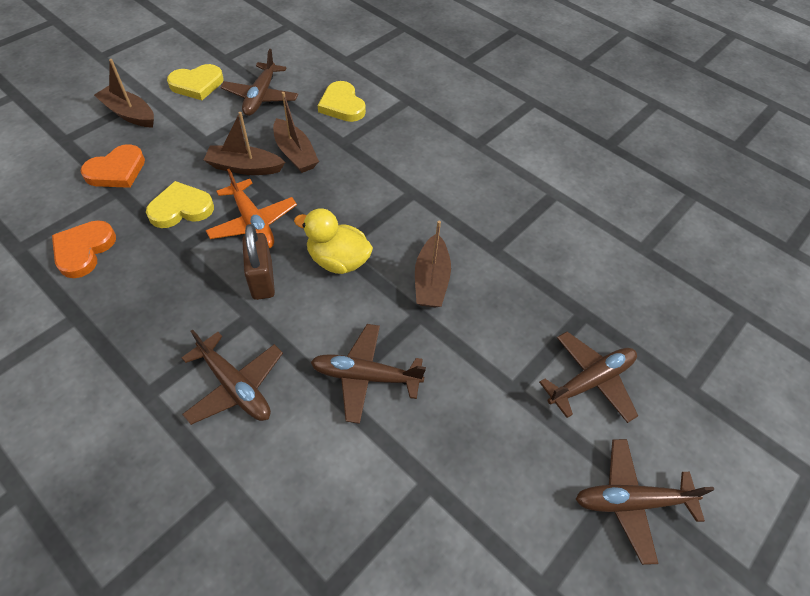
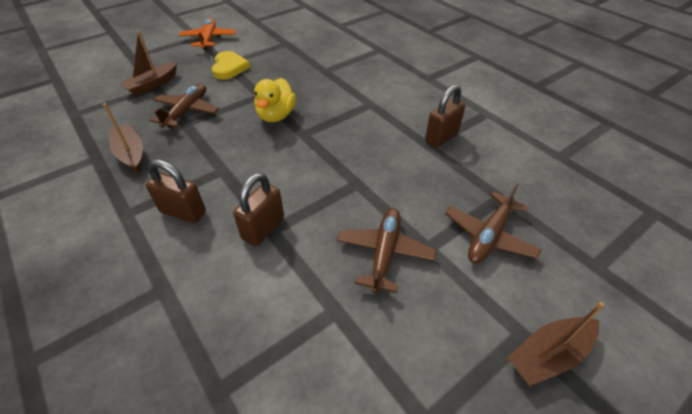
brown boat: [94,59,154,128] [204,112,285,175] [273,92,319,173] [415,221,451,307] = 4 -> [103,103,143,172] [120,31,177,96] [507,302,604,386] = 3
brown padlock: [242,224,275,300] = 1 -> [146,159,206,223] [233,173,284,246] [425,85,465,147] = 3
brown plane: [182,329,283,425] [220,49,298,116] [311,324,426,424] [539,332,638,423] [576,439,714,565] = 5 -> [150,84,219,128] [336,208,436,294] [445,184,542,263] = 3
orange heart: [52,220,116,278] [80,144,145,188] = 2 -> none = 0
yellow heart: [146,181,214,228] [167,64,223,100] [318,81,366,122] = 3 -> [212,51,250,80] = 1

